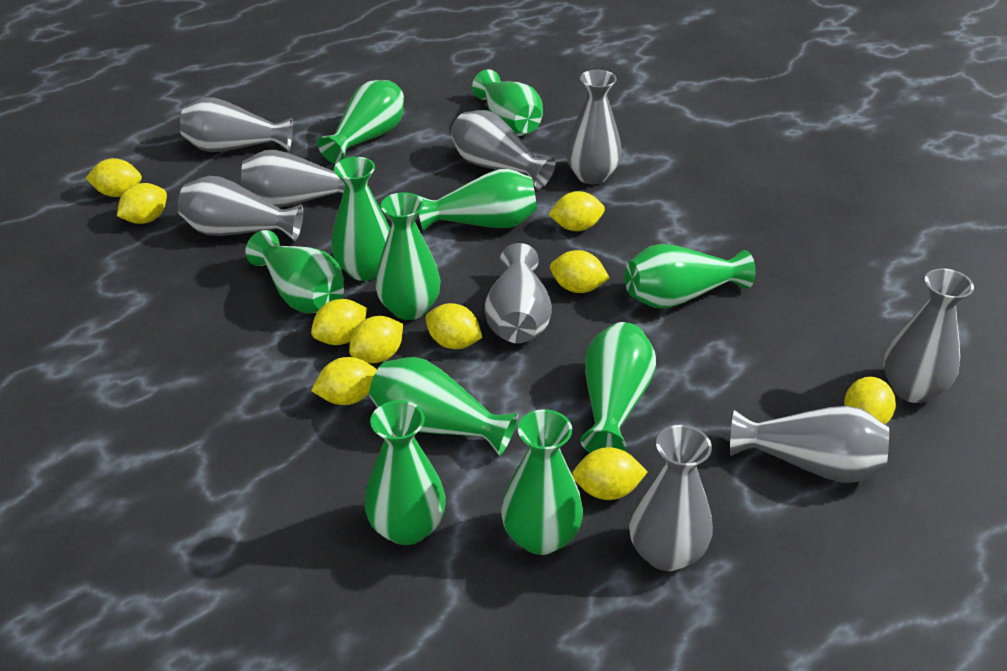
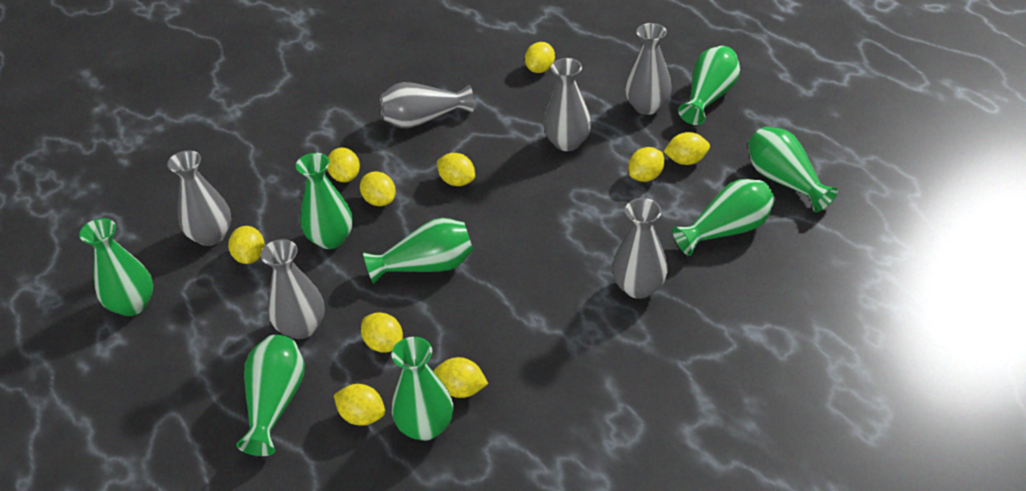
green vase: [245,230,344,313] [317,80,404,164] [331,157,390,281] [364,400,446,545] [369,357,518,456] [375,192,441,320] [417,169,537,231] [472,70,543,136] [501,409,583,555] [580,322,656,453] [625,244,756,308] = 11 -> [79,218,153,316] [236,335,305,456] [296,153,353,249] [363,218,473,284] [392,337,453,441] [672,179,775,256] [678,46,740,125] [748,127,838,212] = 8
grey vase: [178,176,303,241] [180,98,293,152] [241,150,345,207] [451,110,556,189] [485,243,552,343] [566,70,622,184] [629,425,713,571] [730,406,889,483] [883,268,974,403] = 9 -> [167,150,231,246] [261,239,325,339] [380,82,474,128] [543,58,591,151] [612,198,668,299] [625,23,672,115] = 6

